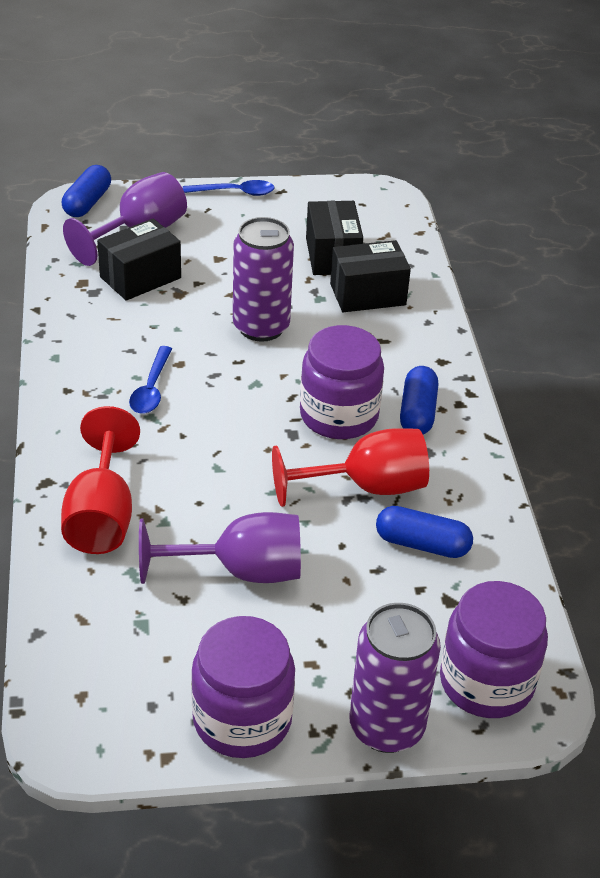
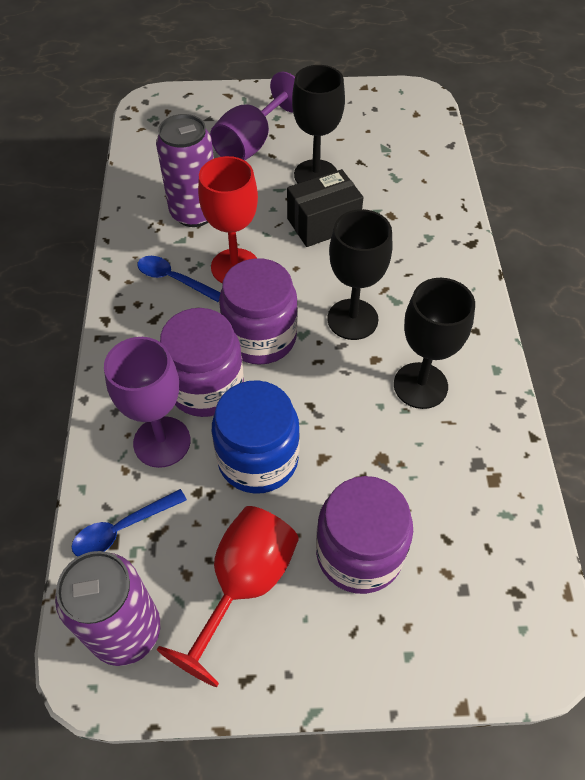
black box: [97,219,181,301] [306,201,363,275] [330,240,411,312] = 3 -> [287,169,363,247] = 1
black goblet: none = 0 -> [292,65,345,183] [327,209,392,340] [394,278,475,409] = 3
blue capsule: [62,165,111,217] [376,506,473,558] [400,366,438,435] = 3 -> none = 0
blue jar: none = 0 -> [212,380,300,494] = 1

